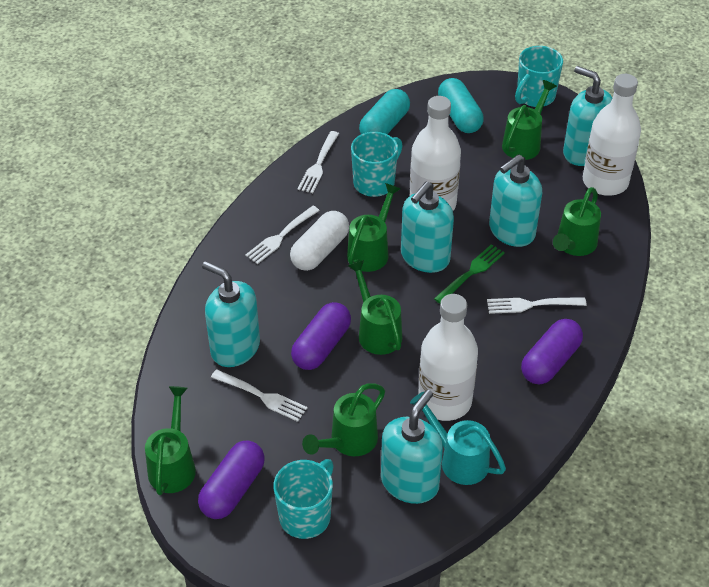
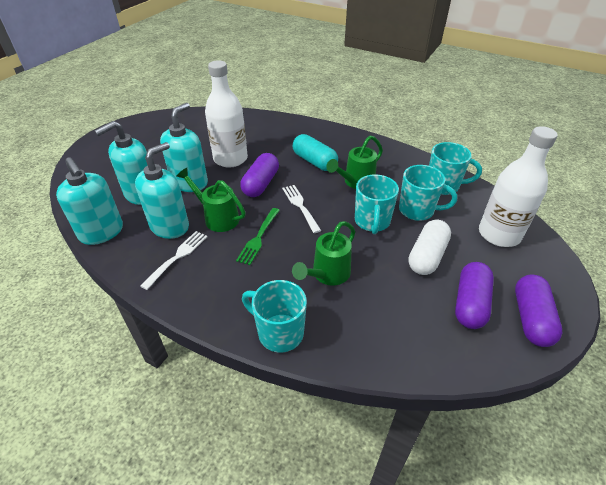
green watering can: [145,386,196,495] [302,383,385,456] [347,183,400,272] [348,260,402,355] [502,80,557,160] [553,187,601,256] = 6 -> [176,168,245,232] [292,221,355,286] [326,135,383,189] = 3
turquoise capsule: [359,89,410,134] [438,78,484,133] = 2 -> [292,134,338,171] = 1
turquoise mug: [273,459,334,539] [351,132,403,197] [515,46,563,107] = 3 -> [242,280,307,353] [355,175,399,234] [399,165,457,221] [429,142,482,195] = 4
turquoise soap dispenser: [202,261,260,367] [381,390,443,504] [401,182,454,273] [489,154,542,247] [563,66,612,166] = 5 -> [56,157,123,245] [95,121,148,205] [135,142,189,239] [160,103,208,192] = 4
turquoise watering can: [410,391,506,485] = 1 -> none = 0
white bottle: [410,96,461,211] [418,294,478,421] [583,74,641,196] = 3 -> [205,60,248,168] [479,126,558,247] = 2
white fork: [211,369,307,422] [245,206,320,264] [298,131,339,193] [487,297,587,314] = 4 -> [140,231,208,290] [282,185,321,233] = 2

